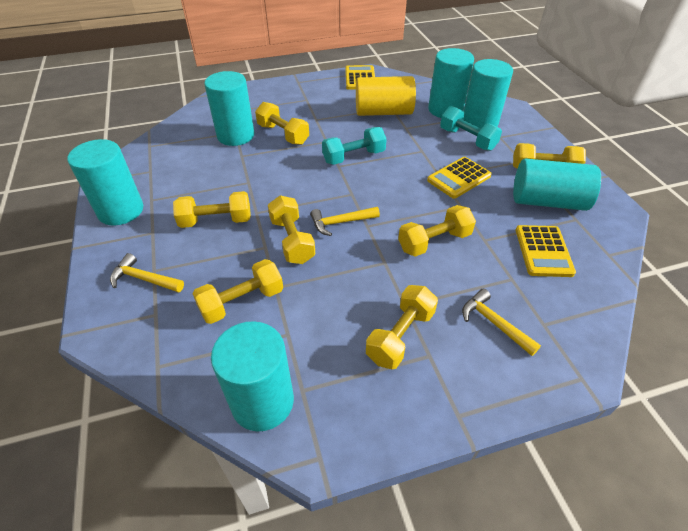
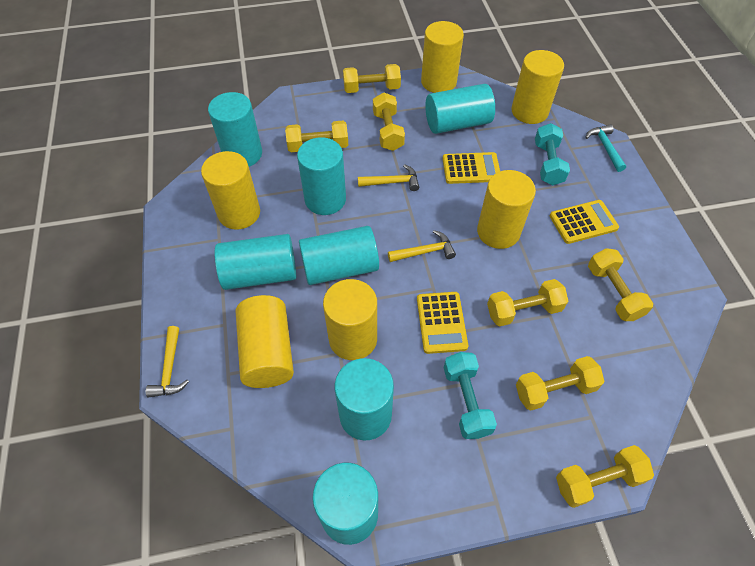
turquoise cylinder: [67,139,143,225] [204,71,254,146] [211,321,294,432] [428,48,474,118] [464,59,513,129] [513,159,601,211] = 6 -> [208,92,262,167] [214,234,296,290] [297,137,346,215] [299,226,379,285] [313,463,378,545] [335,358,394,440] [425,84,495,134] = 7
turquoise hammer: none = 0 -> [585,124,626,172] = 1
yellow cylinder: [356,76,416,116] = 1 -> [201,151,260,230] [236,295,294,388] [323,279,377,360] [421,21,464,93] [477,170,536,249] [511,50,564,124] = 6

